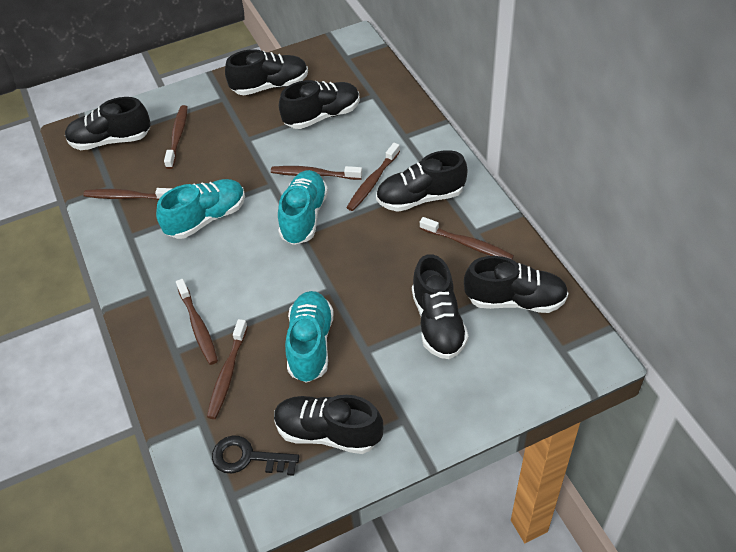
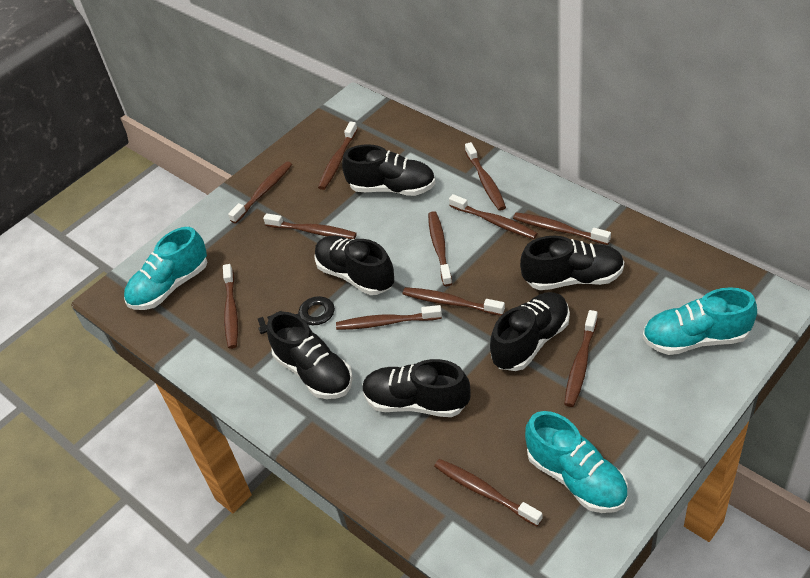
black shoe: [65,97,151,150] [225,49,308,95] [274,395,383,454] [279,80,360,129] [376,150,467,212] [412,254,468,359] [464,256,569,313] = 7 -> [267,312,353,399] [314,236,394,295] [342,144,435,196] [362,359,471,417] [490,292,570,371] [520,236,624,290] = 6
brown toothbrush: [83,188,173,200] [164,105,188,169] [176,279,218,365] [207,319,248,419] [271,166,362,180] [346,143,400,211] [420,217,514,260] = 7 -> [223,264,238,349] [228,161,292,224] [263,213,357,239] [318,122,358,190] [336,305,442,330] [403,287,505,316] [428,211,452,286] [434,459,543,527] [449,194,538,239] [465,142,506,211] [513,212,611,245] [564,310,598,407] = 12

